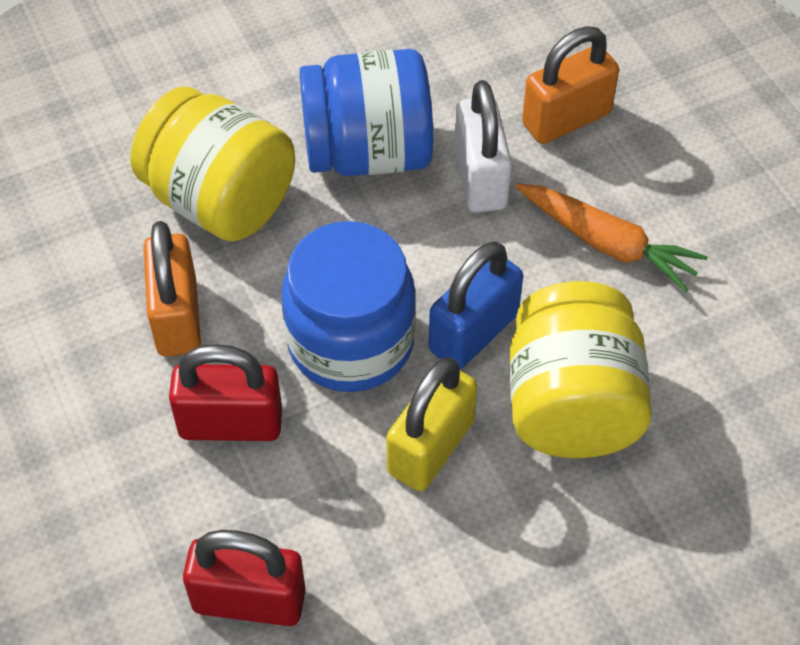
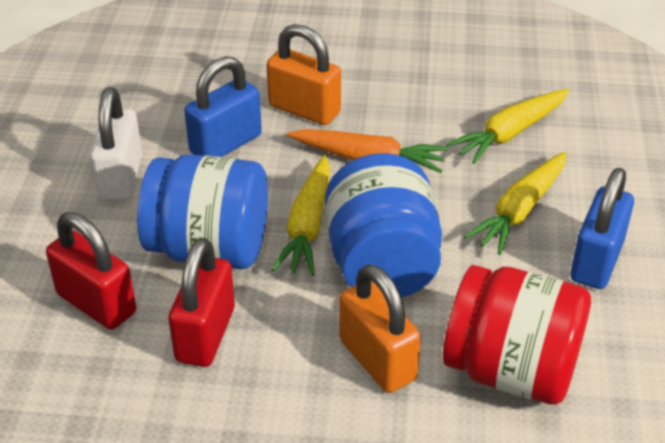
blue padlock: [428,241,523,370] = 1 -> [184,56,262,157] [570,168,634,289] = 2
red jar: none = 0 -> [443,265,591,405] = 1
yellow carrot: none = 0 -> [271,155,330,276] [447,89,569,164] [464,152,567,255] = 3
yellow jar: [130,86,295,242] [510,281,652,458] = 2 -> none = 0
yellow padlock: [386,357,477,491] = 1 -> none = 0

